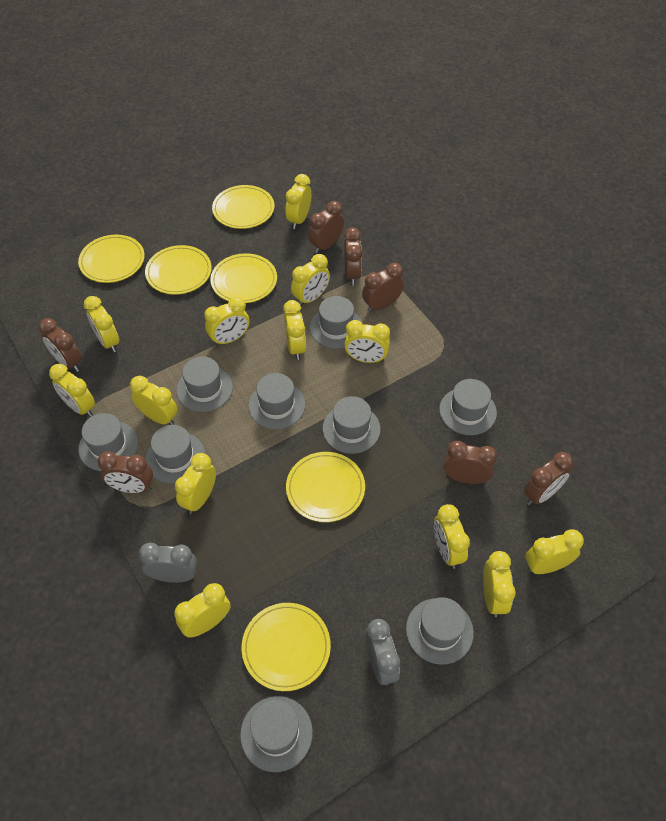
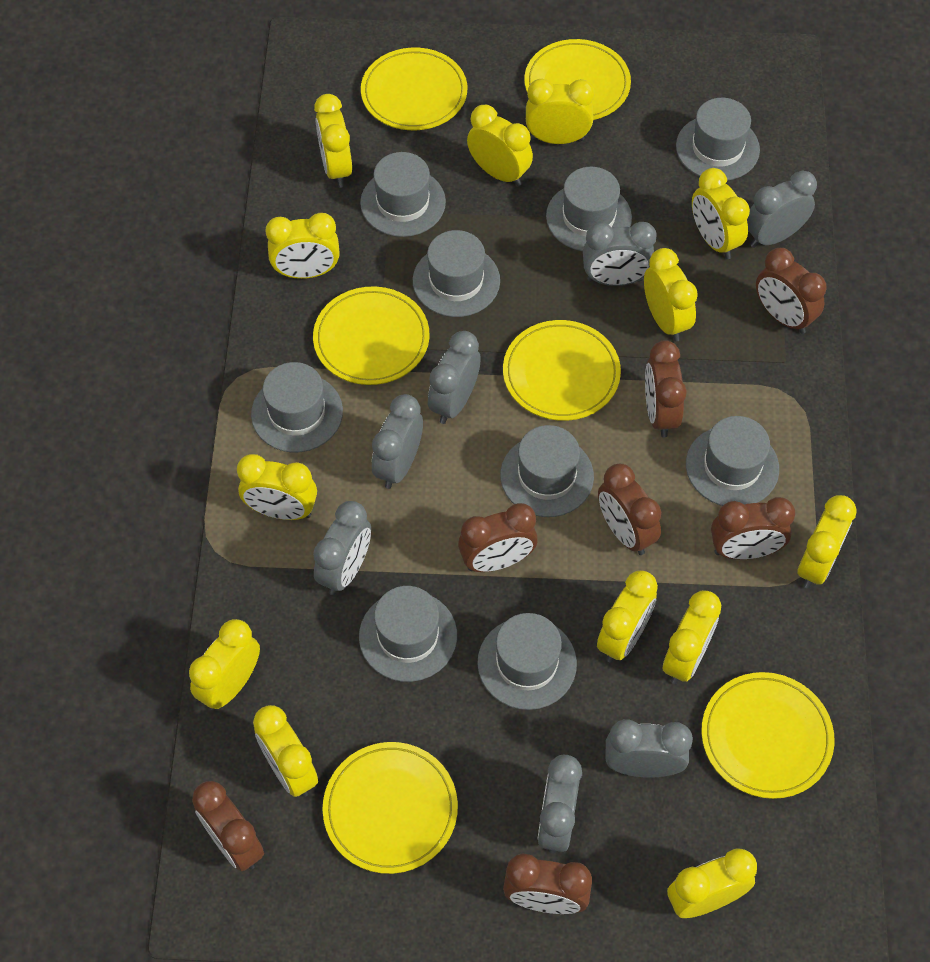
grey clock: [139,543,197,583] [365,619,400,686] = 2 -> [313,501,371,595] [372,394,423,489] [428,331,481,424] [537,755,582,854] [583,222,657,286] [605,719,693,778] [747,170,817,248] = 7

